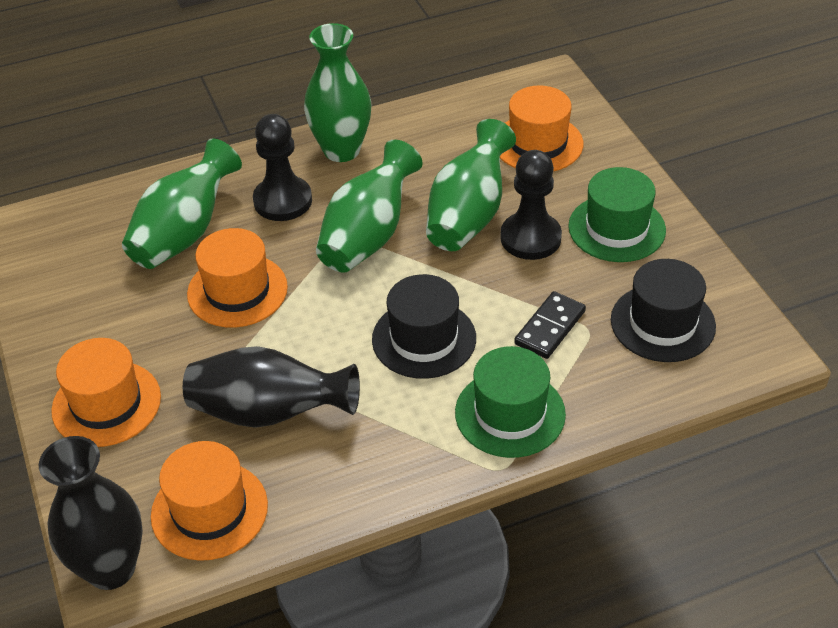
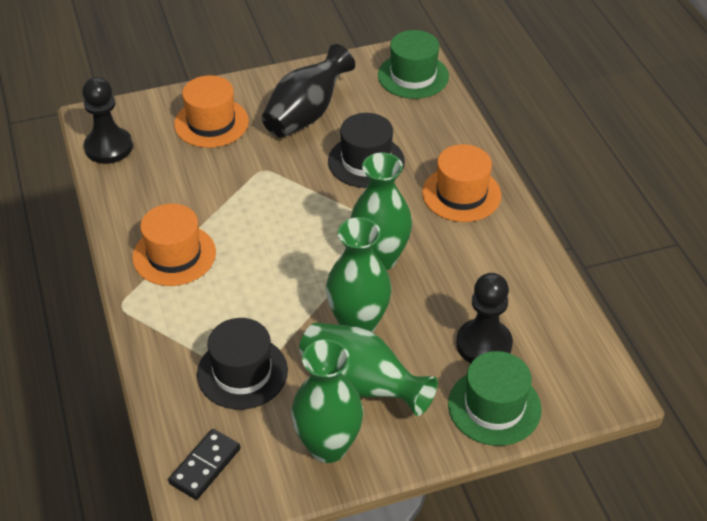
black vase: [39,436,143,590] [183,346,360,427] = 2 -> [262,44,355,137] = 1
orange hat: [51,338,161,447] [151,441,268,561] [187,228,288,327] [500,85,583,171] = 4 -> [132,204,216,286] [174,75,249,148] [422,144,501,222] = 3

